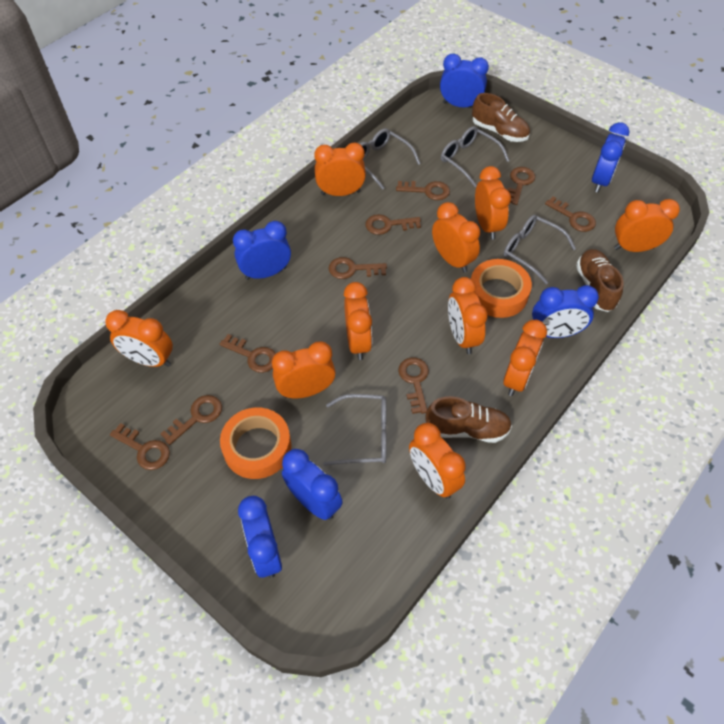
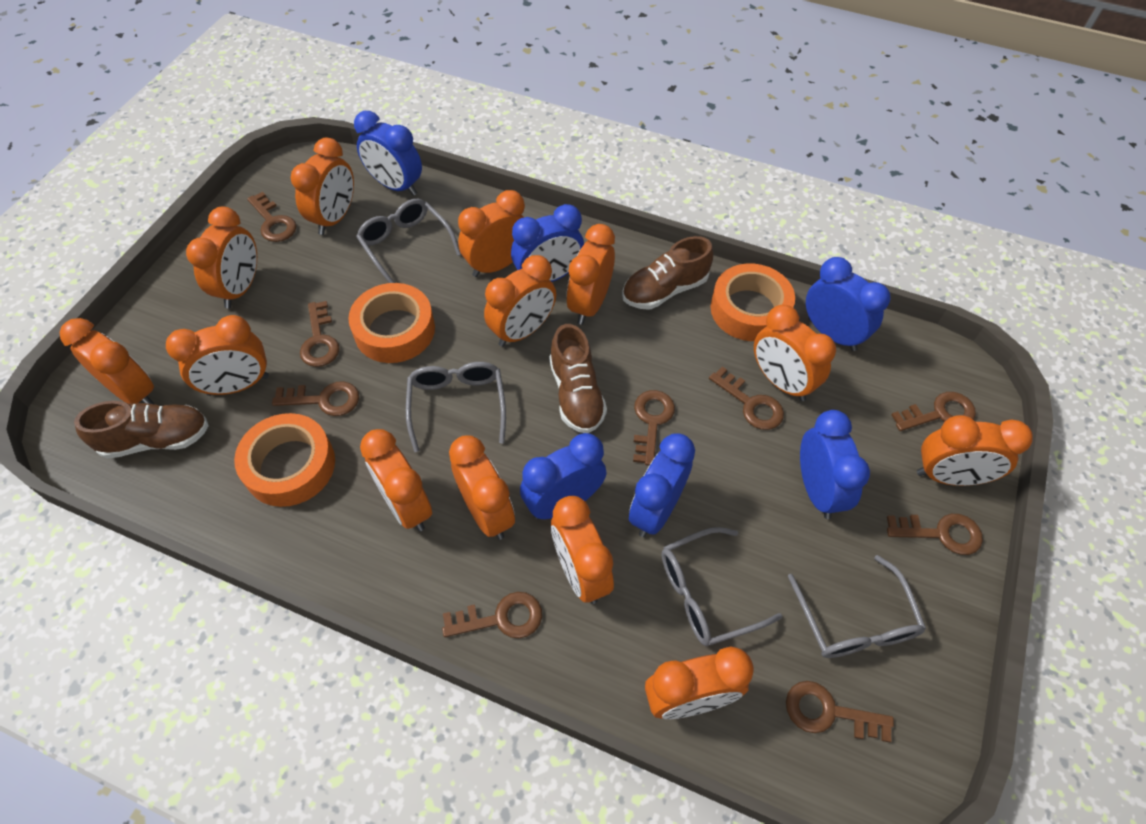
orange clock: [105,310,173,367] [272,341,336,398] [314,143,366,196] [344,282,372,360] [409,423,466,499] [432,202,480,273] [448,277,488,354] [475,166,511,240] [503,319,547,396] [614,199,680,252] = 10 -> [59,318,155,405] [166,315,269,396] [186,207,257,308] [291,138,354,235] [360,429,432,531] [449,435,515,540] [458,190,525,277] [484,255,556,347] [551,496,614,604] [567,224,615,325] [645,647,754,719] [754,305,836,401] [917,415,1033,486] = 13
orange tape: [220,407,291,479] [471,259,532,318] = 2 -> [234,413,335,507] [348,283,435,363] [711,264,795,341] = 3

